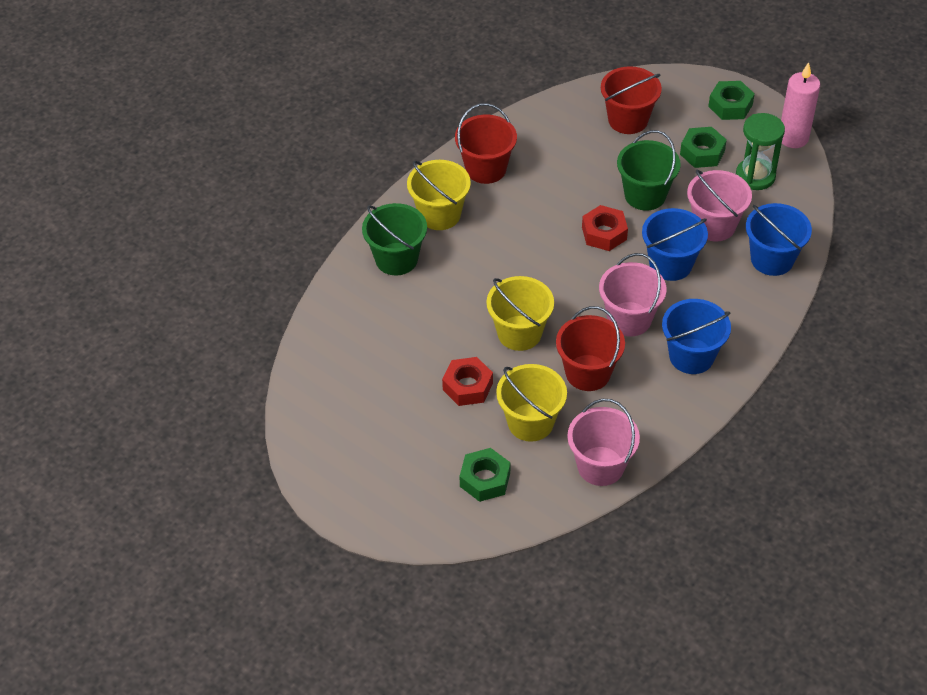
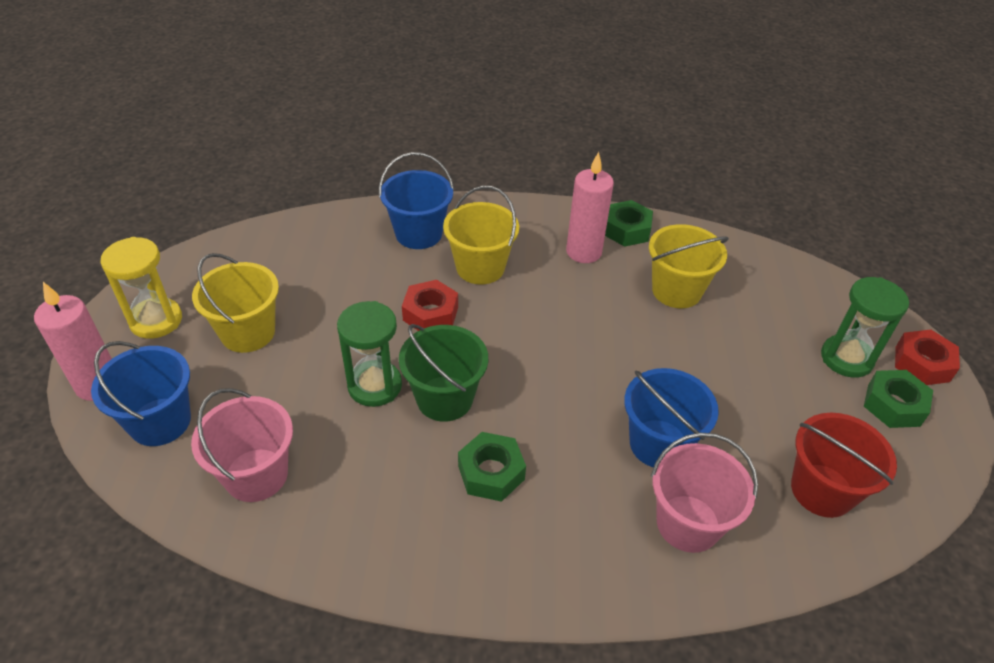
green bucket: [362,203,427,275] [617,130,681,210] = 2 -> [399,324,488,422] = 1
green hourglass: [736,113,785,190] = 1 -> [337,301,402,407] [821,277,909,378] = 2
pink bucket: [567,399,640,486] [599,253,667,337] [687,170,752,241] = 3 -> [191,388,293,502] [651,433,758,553] = 2
pink candle: [781,62,820,148] = 1 -> [34,282,112,401] [566,152,614,263] = 2
red bucket: [455,103,517,184] [556,306,625,391] [601,66,662,134] = 3 -> [791,413,897,518] = 1
yellow hourglass: none = 0 -> [101,237,182,339] = 1

